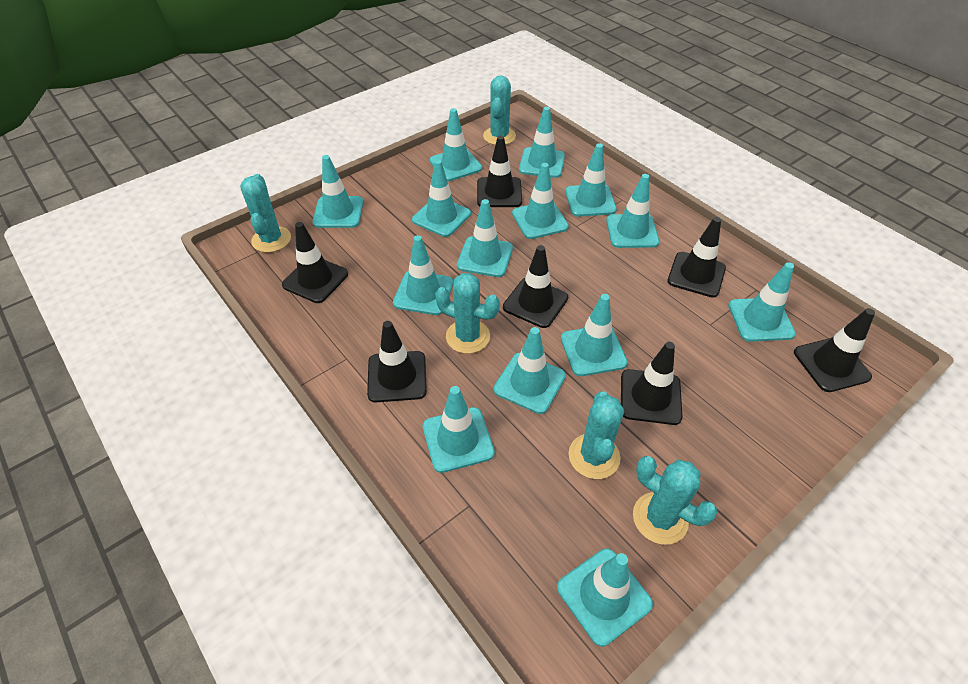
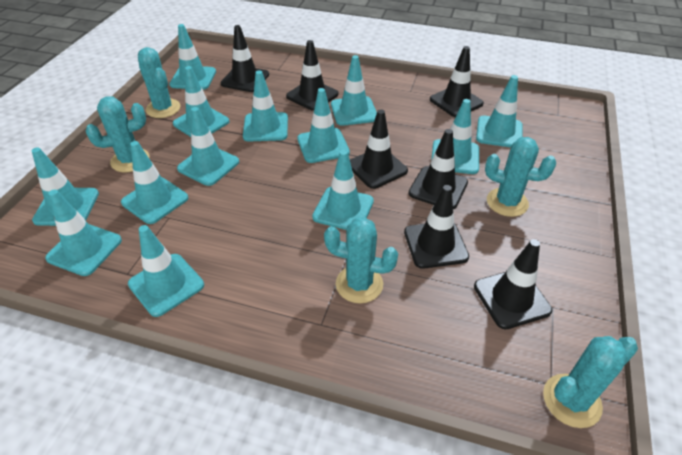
turquoise traffic cone: [312,155,363,228] [393,235,453,315] [412,160,471,237] [423,386,495,473] [430,108,482,181] [457,199,513,277] [494,327,566,414] [512,163,569,239] [519,107,565,178] [557,548,653,646] [561,294,628,376] [565,143,617,217] [606,174,659,248] [728,262,796,342] = 14 -> [32,147,99,226] [45,189,122,276] [121,141,188,224] [128,225,204,317] [169,24,216,90] [173,66,230,137] [177,107,239,186] [243,70,288,141] [297,88,350,163] [312,150,374,230] [331,55,377,126] [431,99,479,174] [476,75,523,147] = 13

